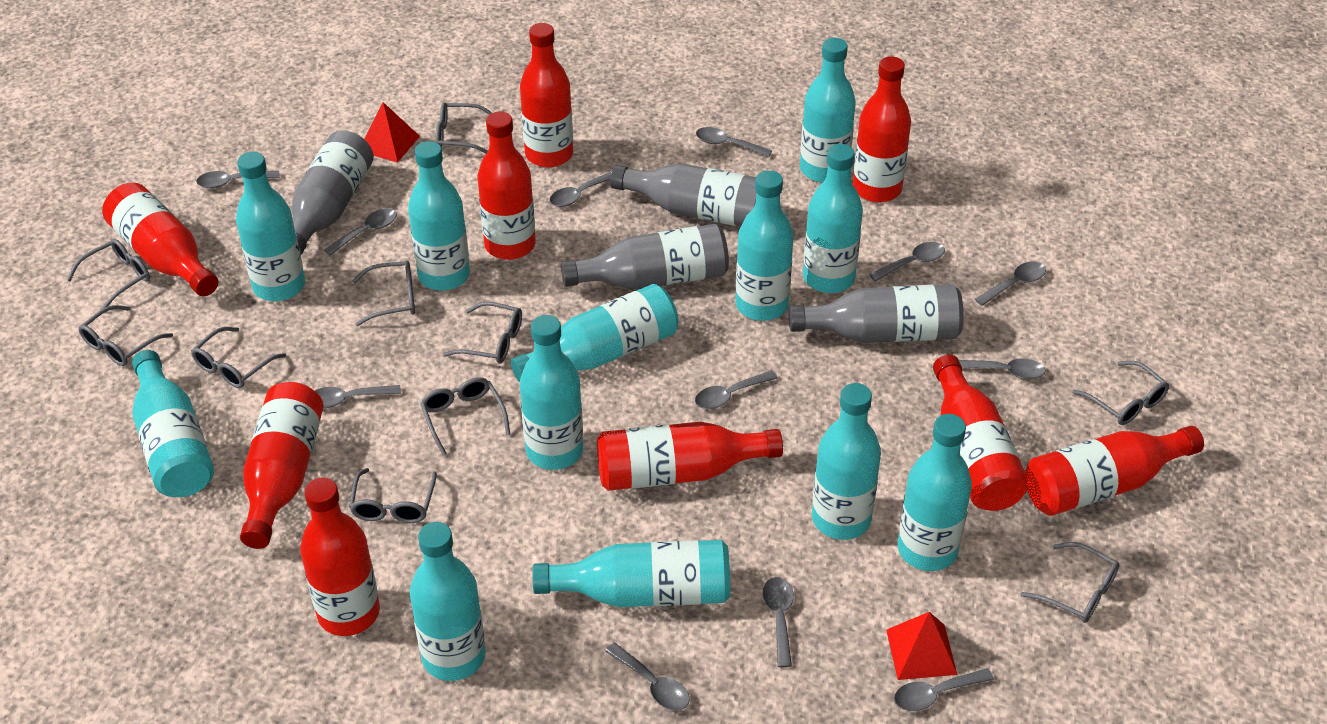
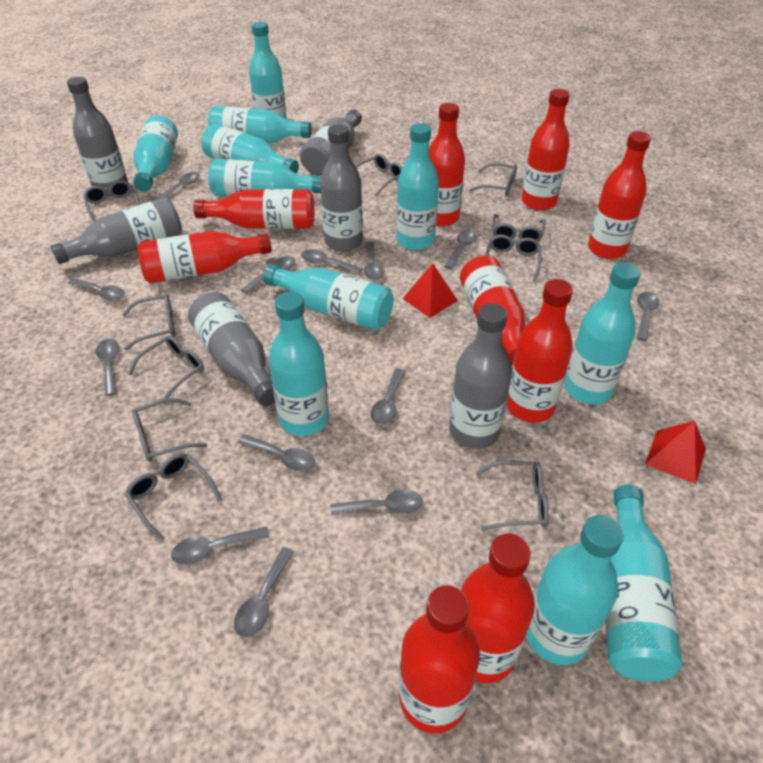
grey bottle: [292,131,374,255] [561,224,729,290] [610,164,757,227] [789,284,963,343] = 4 -> [50,197,182,264] [67,77,128,196] [188,292,275,406] [300,109,362,176] [320,124,363,251] [449,303,512,449] = 6
grey spoon: [196,171,280,188] [315,385,401,408] [324,208,397,256] [550,172,611,207] [605,643,690,711] [695,370,778,409] [696,127,772,157] [763,577,794,668] [869,242,945,281] [894,668,994,711] [959,358,1046,379] [975,262,1046,306] = 12 -> [68,278,125,301] [96,339,119,396] [156,172,200,200] [171,527,269,564] [234,547,294,637] [238,434,315,471] [241,256,295,294] [301,249,362,274] [331,490,423,515] [364,242,384,280] [371,368,405,425] [444,230,477,269] [637,292,659,341] = 13
turquoise bottle: [132,350,214,497] [236,152,305,301] [408,141,470,291] [410,522,486,681] [511,284,678,382] [520,315,583,470] [532,540,730,607] [735,170,794,321] [800,38,856,183] [803,144,863,293] [812,383,881,540] [897,414,972,571] = 12 -> [133,116,178,191] [201,124,299,173] [208,106,312,144] [208,159,321,197] [249,22,287,120] [263,264,394,330] [269,292,329,436] [397,123,439,250] [526,515,624,665] [564,262,641,404] [605,485,682,682] = 11

